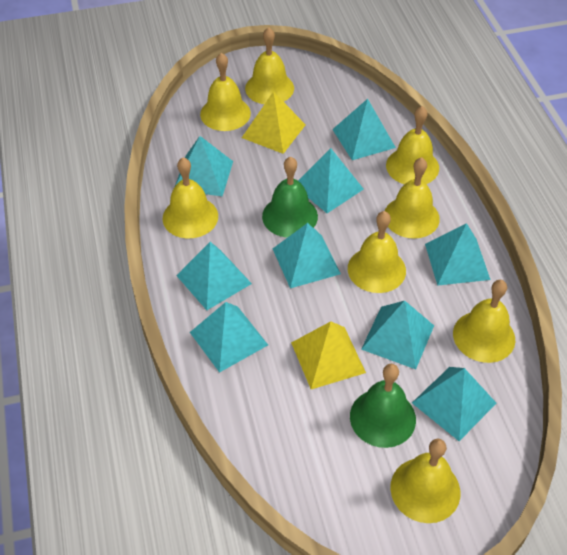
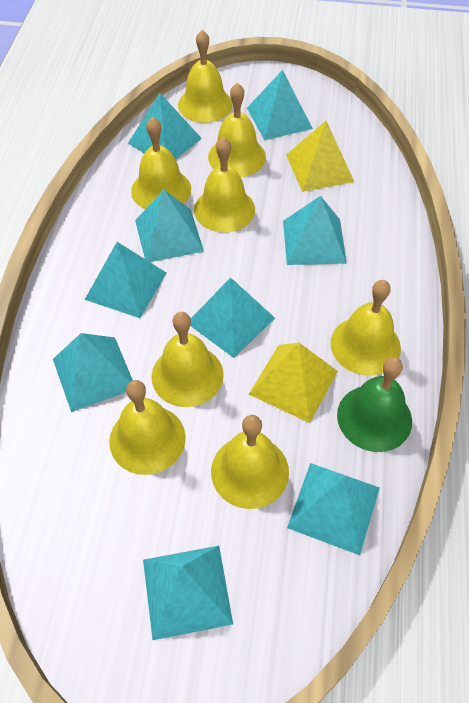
green bell: [262,156,318,237] [350,364,416,448] = 2 -> [337,357,412,452] = 1

